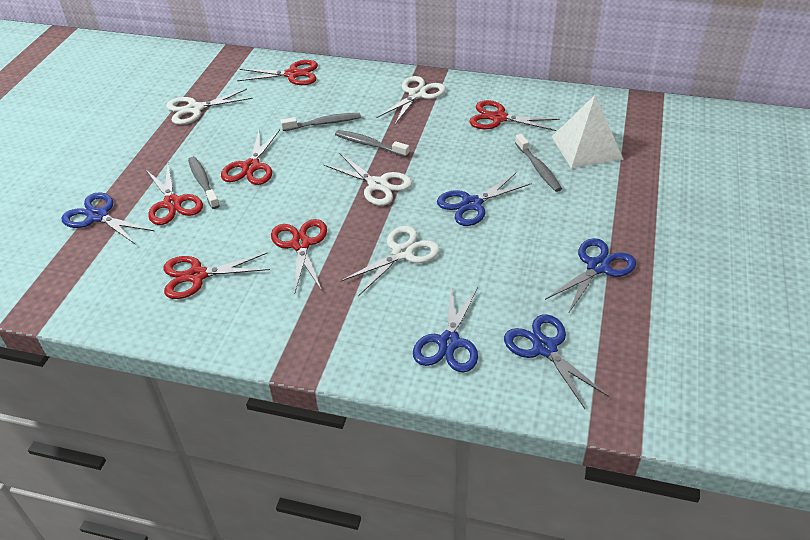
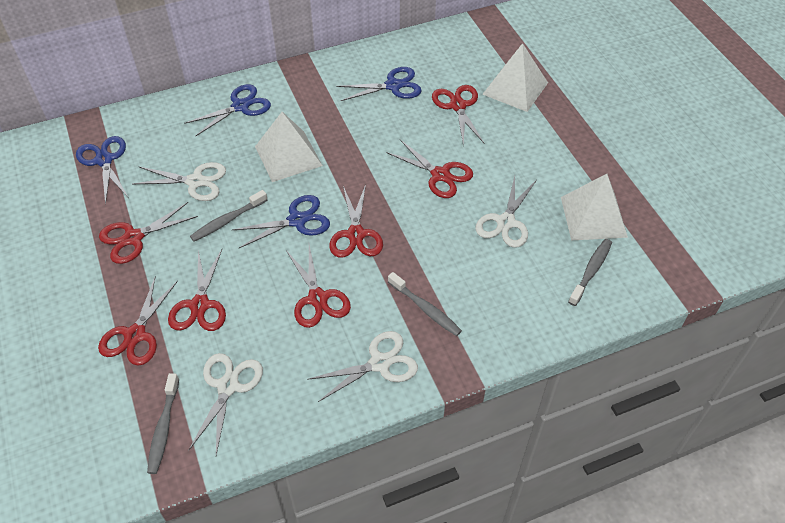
blue scissors: [61,192,154,245] [413,285,478,372] [437,173,532,226] [504,314,609,409] [545,238,636,314] = 5 -> [76,136,128,205] [184,84,271,137] [232,195,330,248] [336,67,422,101] = 4
red scissors: [146,164,203,225] [163,253,270,299] [221,129,280,185] [237,60,318,85] [271,219,327,292] [469,100,560,131] = 6 -> [98,276,178,366] [99,202,198,264] [168,249,226,331] [286,245,351,328] [329,184,383,258] [386,140,473,198] [432,85,484,146] = 7
white pyramid: [552,95,623,168] = 1 -> [255,112,323,182] [482,43,548,112] [561,174,628,240] = 3

